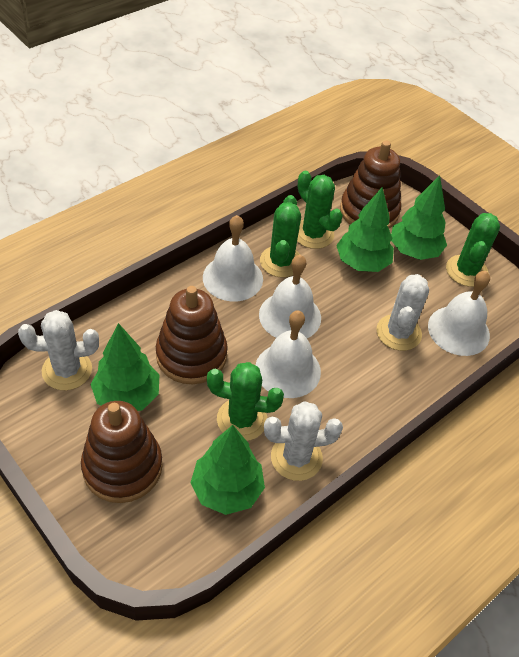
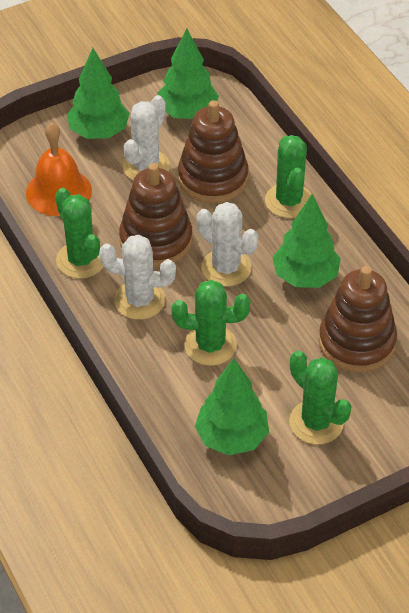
orange bell: none = 0 -> [26,123,92,216] = 1
white bell: [203,215,263,302] [255,310,321,398] [259,255,321,338] [428,271,490,356] = 4 -> none = 0

